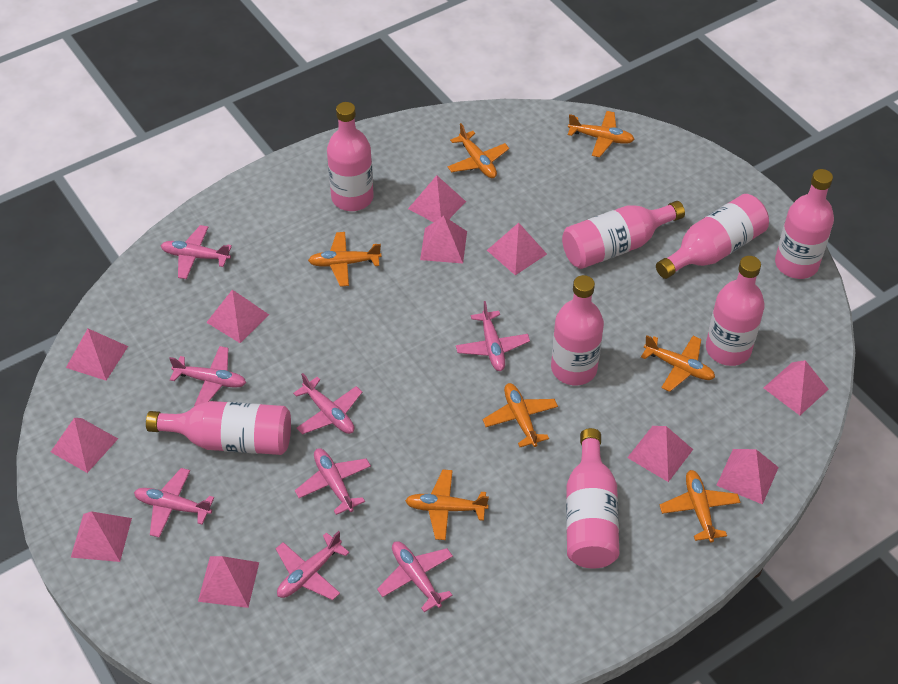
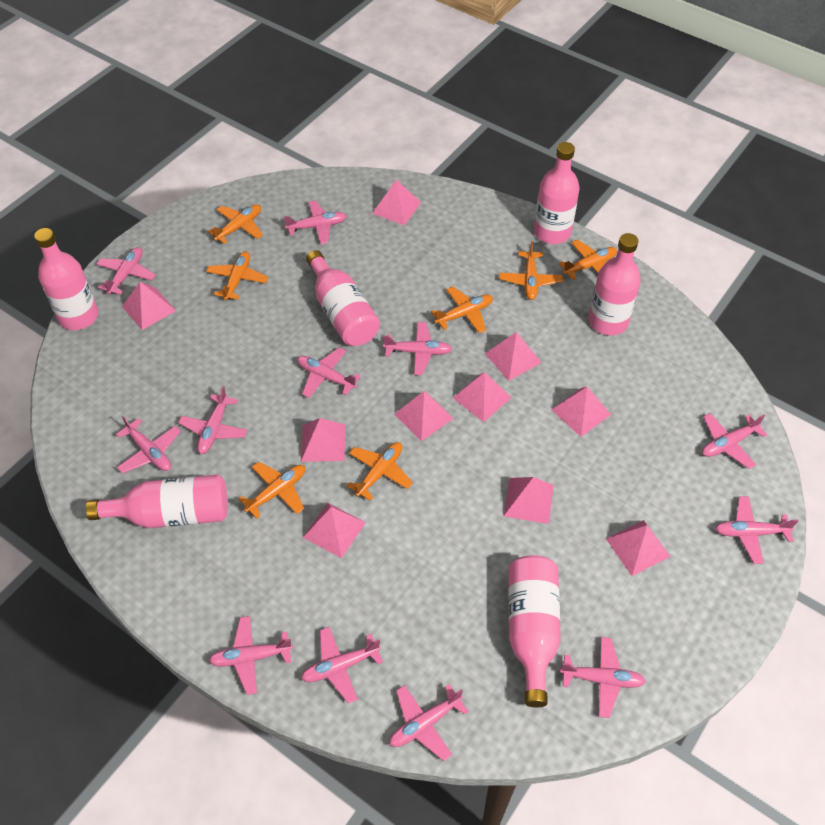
pink bottle: [146,401,291,455] [327,102,374,211] [551,275,604,385] [562,201,685,269] [566,428,619,568] [656,194,769,279] [706,256,765,366] [775,169,834,279] = 8 -> [34,228,99,330] [86,474,228,528] [306,250,380,346] [509,555,561,708] [534,142,580,244] [589,233,641,335] = 6
pink plane: [134,468,214,537] [161,225,232,279] [169,346,246,406] [276,531,349,600] [293,373,362,435] [295,448,371,515] [377,541,453,612] [456,301,530,371] = 8 -> [96,247,156,295] [116,416,181,473] [178,386,248,454] [209,616,293,695] [284,200,347,244] [297,347,361,398] [301,627,383,704] [383,322,452,375] [389,684,469,761] [560,637,646,718] [702,413,767,469] [715,496,798,564] = 12
pink pyramid: [51,418,118,473] [66,329,128,381] [71,511,132,562] [198,556,259,608] [206,290,269,343] [408,175,466,222] [420,216,467,263] [487,223,547,275] [627,426,693,482] [716,449,779,504] [764,360,829,415] = 11 -> [122,282,176,330] [301,418,345,462] [303,503,366,558] [372,180,421,225] [394,391,454,441] [453,372,512,422] [485,332,542,381] [504,477,554,524] [551,387,611,437] [606,520,671,576] = 10

